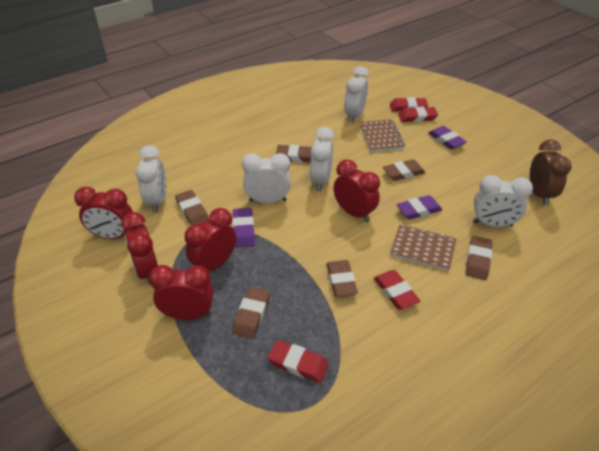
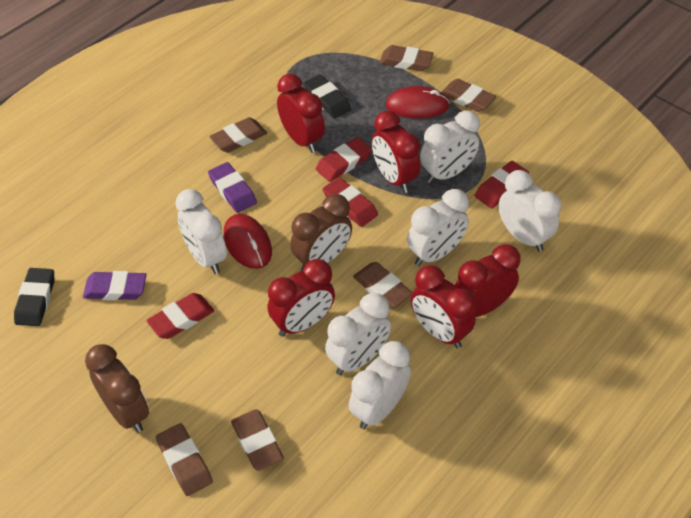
black eraser: none = 0 -> [14,268,54,326] [303,74,351,118] = 2
brown clock: [530,139,572,206] = 1 -> [85,344,149,433] [290,194,352,271] = 2
brown notebook: [360,119,405,152] [390,225,456,271] = 2 -> none = 0
purple eraser: [232,208,255,247] [396,195,442,220] [428,126,467,150] = 3 -> [83,271,146,300] [208,162,257,213] = 2
red mouse: none = 0 -> [223,214,272,269] [385,86,450,119] = 2
white clock: [136,145,166,213] [242,153,291,203] [310,127,334,191] [344,66,369,123] [473,175,533,227] = 5 -> [175,189,227,274] [325,293,391,375] [349,341,411,429] [407,189,469,266] [420,111,480,183] [498,170,561,252] = 6

